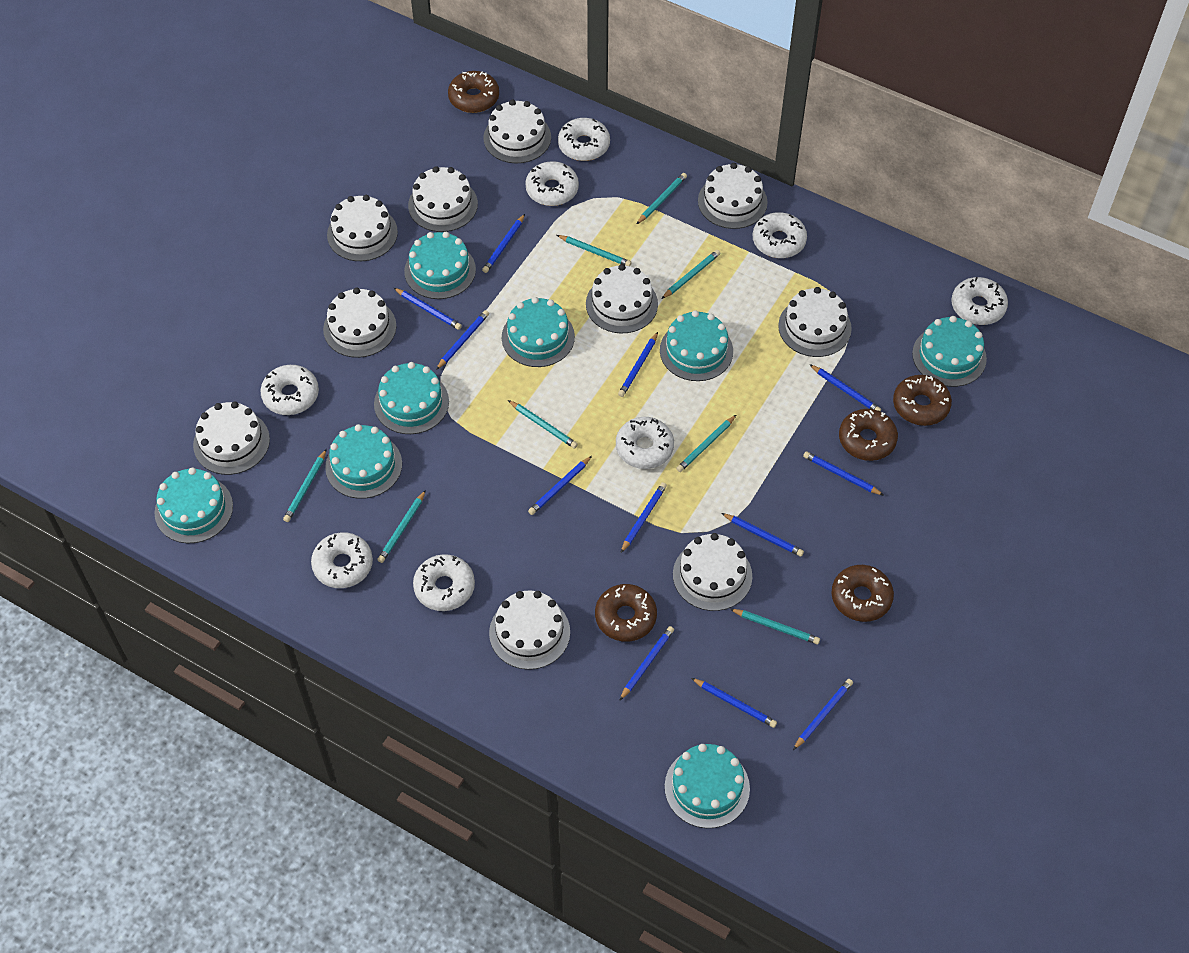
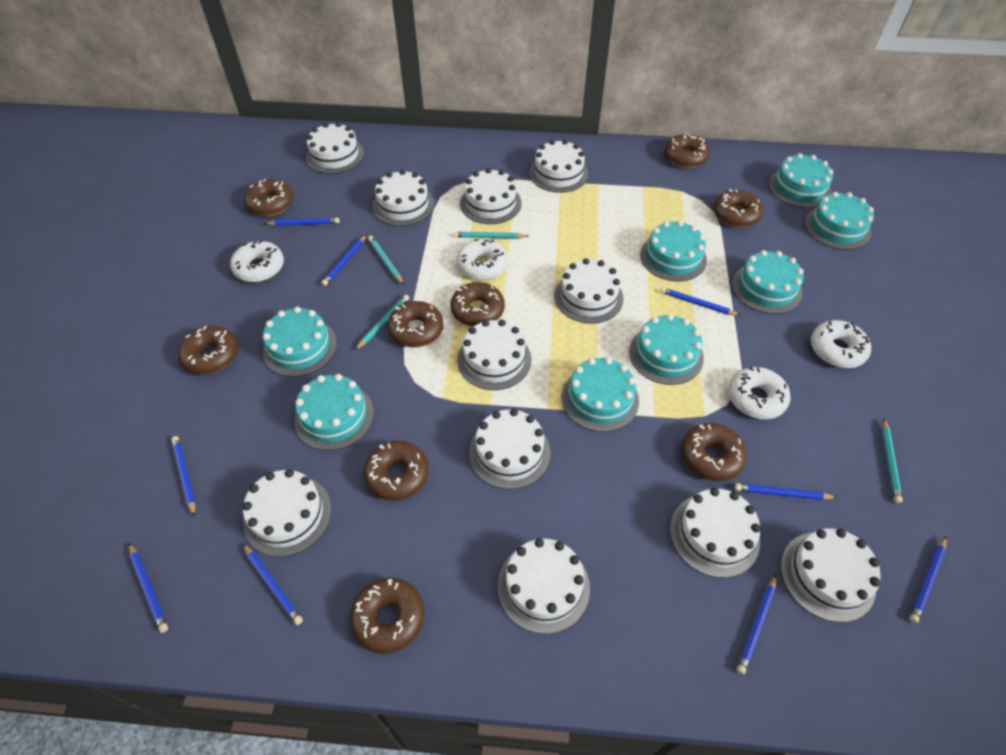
blue pencil: [394,288,462,330] [436,310,489,370] [482,214,525,273] [528,456,592,515] [618,332,658,397] [619,626,674,701] [621,482,667,553] [691,678,777,728] [721,513,804,557] [793,679,853,750] [803,451,883,495] [809,364,881,412] = 12 -> [129,543,168,633] [171,436,195,516] [243,544,303,625] [264,218,340,226] [321,235,366,286] [660,287,741,316] [735,483,837,500] [737,574,777,674] [909,536,947,623] = 9
brown donut: [448,71,499,113] [595,584,657,642] [831,565,894,622] [839,409,898,461] [893,375,952,426] = 5 -> [178,326,238,375] [244,179,293,216] [350,578,424,654] [364,441,429,501] [387,301,443,347] [450,282,505,326] [664,133,710,168] [681,423,747,481] [713,189,763,228] = 9
turquoise pencil: [283,449,327,522] [377,490,426,563] [508,400,578,449] [557,235,632,266] [637,173,687,224] [661,250,720,299] [676,415,736,472] [730,609,820,644] = 8 -> [355,295,409,350] [368,236,404,285] [453,232,528,239] [882,419,903,503] = 4
white cake: [193,401,270,475] [323,288,396,358] [327,195,398,261] [408,166,478,232] [484,100,551,163] [489,591,570,670] [586,264,658,333] [673,533,752,611] [698,163,768,229] [778,287,852,357] = 10 -> [242,469,332,557] [306,122,364,174] [372,170,434,226] [457,320,531,390] [460,168,521,224] [469,409,551,490] [498,538,590,634] [529,140,588,193] [554,258,624,324] [670,488,761,578] [781,528,881,622] = 11
white donut: [260,365,319,415] [311,532,373,588] [413,554,475,611] [525,161,579,206] [558,118,610,161] [616,417,674,469] [753,212,807,258] [951,277,1008,325] = 8 -> [230,240,284,282] [456,239,508,280] [728,366,790,419] [811,320,871,368] = 4

